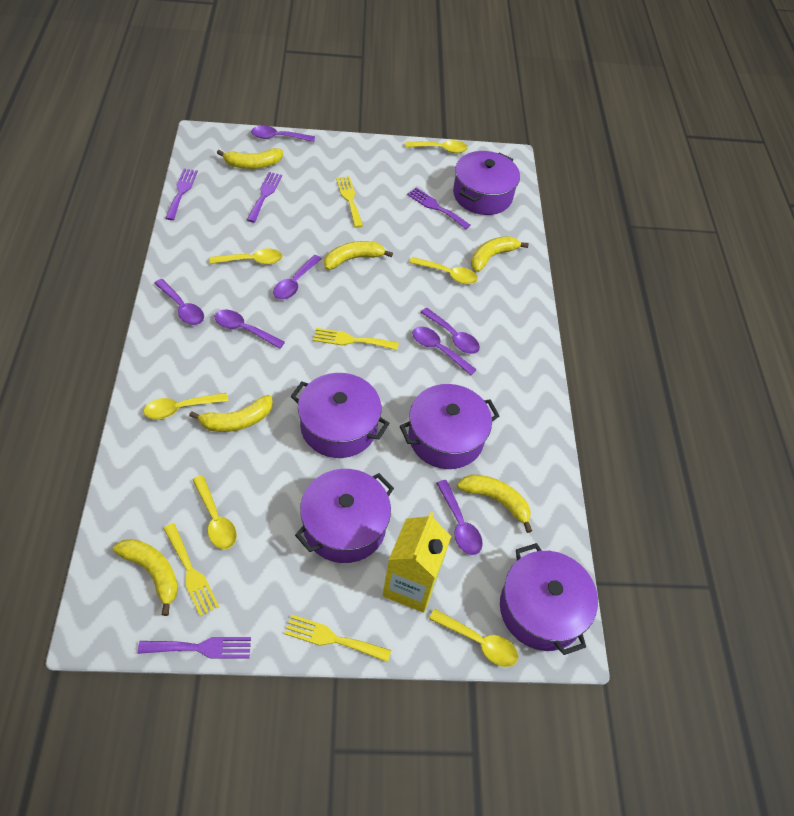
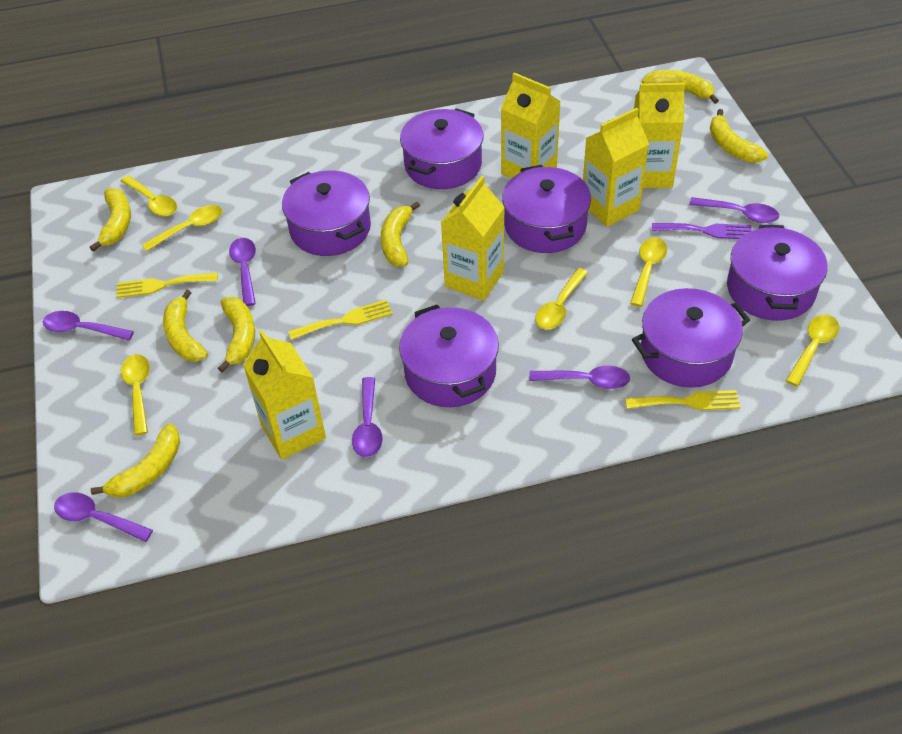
purple fork: [138,637,251,659] [165,169,198,220] [247,172,282,223] [407,188,471,229] = 4 -> [652,223,752,239] = 1
purple pot: [290,373,389,458] [295,469,394,563] [400,384,499,469] [453,151,520,215] [500,543,598,655] = 5 -> [282,170,371,256] [399,305,499,407] [400,108,484,189] [502,165,591,253] [632,288,750,388] [727,225,828,321] = 6
purple spoon: [154,279,204,325] [215,310,285,349] [251,126,315,142] [273,255,322,300] [413,327,477,375] [420,308,480,354] [436,480,483,555] = 7 -> [43,311,134,341] [54,493,153,542] [229,238,256,306] [352,377,383,457] [529,365,630,389] [689,197,779,223] = 6
yellow banana: [113,539,178,616] [189,395,273,432] [217,148,283,169] [324,241,393,270] [457,474,532,533] [471,236,529,272] = 6 -> [90,188,131,252] [91,424,180,497] [163,290,208,362] [218,297,255,372] [381,201,420,267] [642,70,719,104] [710,109,768,163] = 7
yellow carton: [382,512,451,613] = 1 -> [243,330,326,460] [441,176,504,301] [501,72,561,179] [583,108,649,227] [634,83,685,188] = 5
yellow fork: [163,523,219,616] [284,615,391,662] [313,328,399,350] [336,176,363,228] = 4 -> [116,273,218,298] [288,300,393,340] [625,390,741,410] = 3

